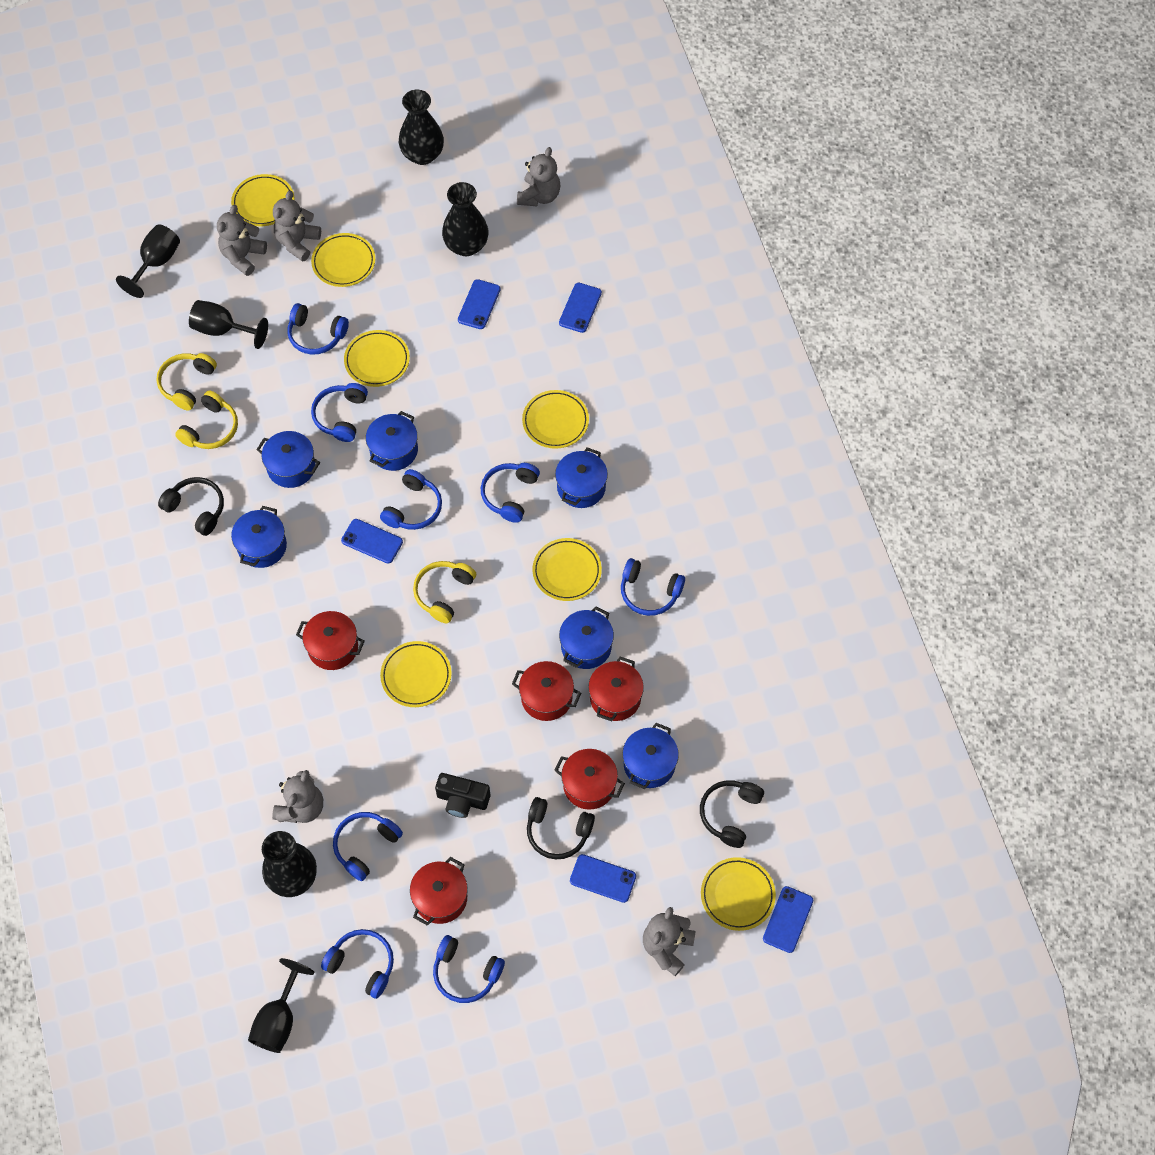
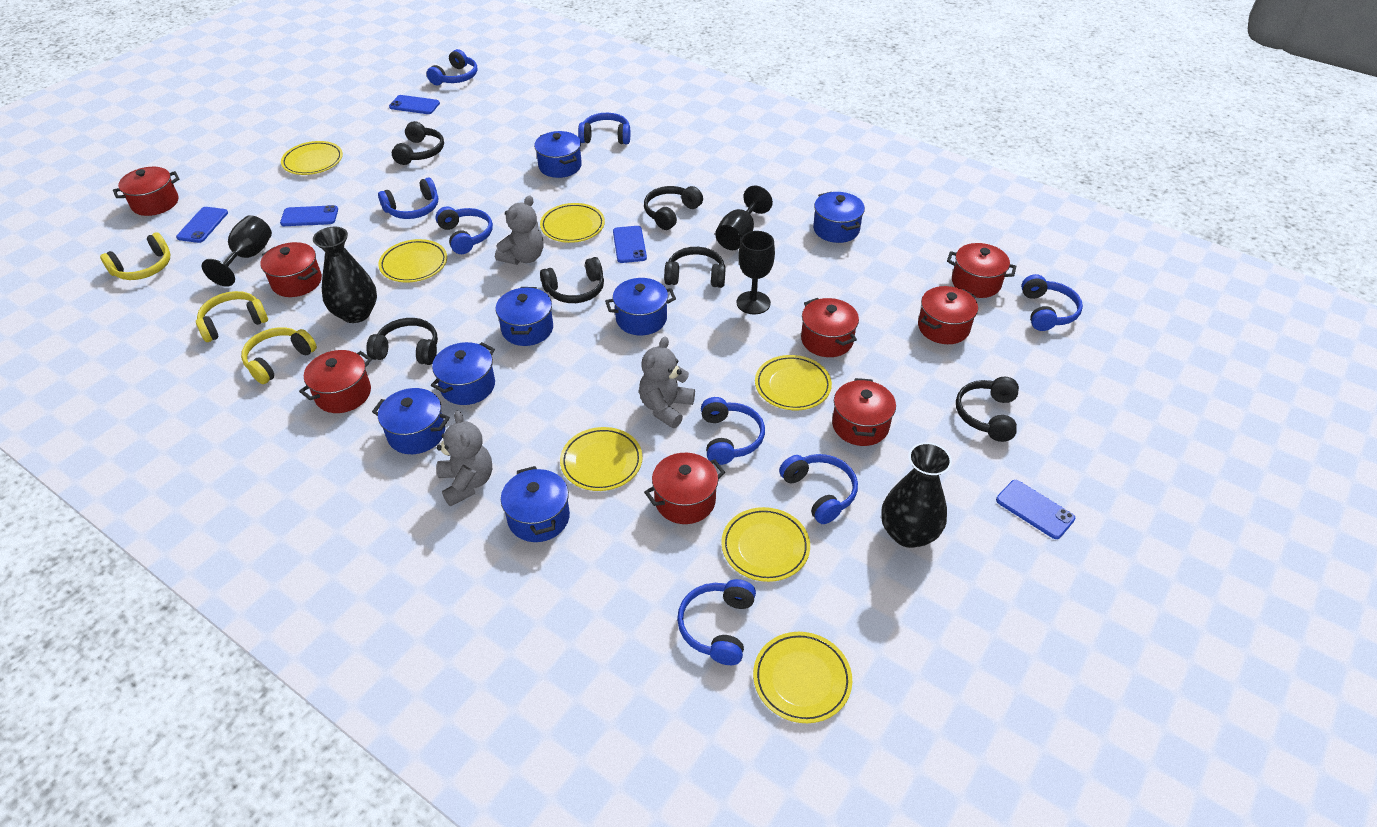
black camera: [435,773,490,818] = 1 -> none = 0
black headphones: [158,477,224,536] [527,797,595,859] [700,780,764,848] = 3 -> [366,318,438,365] [392,121,444,165] [540,257,604,303] [644,186,703,230] [664,247,725,288] [956,377,1019,442] = 6
black vase: [262,831,317,897] [399,90,444,165] [442,182,488,256] = 3 -> [313,227,377,323] [881,442,952,548] = 2
blue pot: [231,506,287,568] [256,431,320,488] [366,411,418,471] [555,447,608,508] [559,606,614,669] [622,723,679,789] = 6 -> [372,388,450,454] [431,342,495,405] [496,287,553,346] [501,466,570,542] [534,131,582,178] [605,278,676,335] [813,192,865,243] = 7
grey teddy bear: [217,205,267,276] [272,770,323,823] [273,190,321,262] [517,147,560,206] [643,907,696,976] = 5 -> [437,410,492,507] [495,195,543,265] [639,337,695,428] = 3
red pot: [296,611,365,670] [410,857,468,926] [512,661,581,721] [554,749,625,810] [588,657,644,721] = 5 -> [113,167,179,216] [260,242,322,297] [299,350,372,413] [644,453,725,524] [801,298,859,357] [832,378,896,446] [918,286,978,344] [947,243,1016,298] = 8

